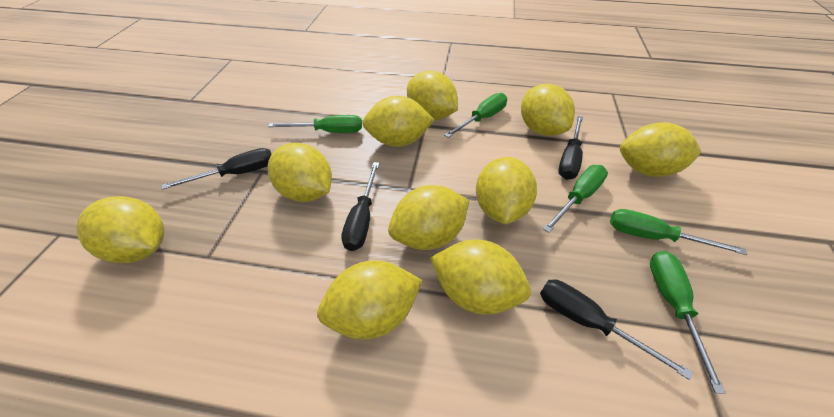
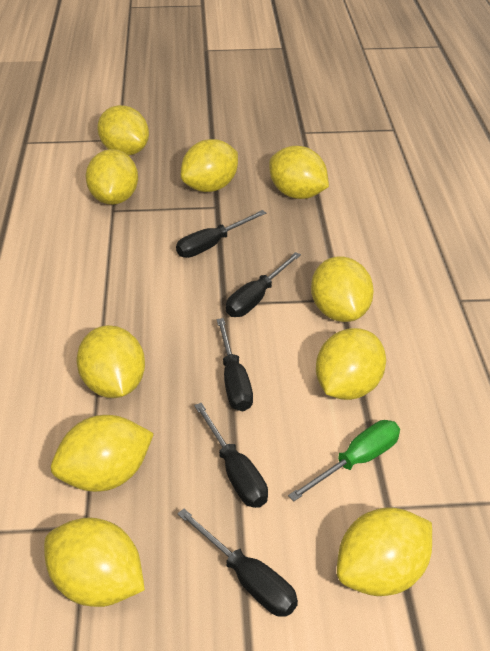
black screwdriver: [161,148,271,190] [341,162,379,251] [540,279,693,380] [558,116,583,180] = 4 -> [176,210,266,258] [177,509,298,617] [194,403,268,508] [217,318,253,411] [226,252,301,317] = 5
green screwdriver: [268,115,362,133] [444,93,507,138] [543,165,608,233] [610,209,747,255] [650,251,726,394] = 5 -> [288,420,400,501] = 1

